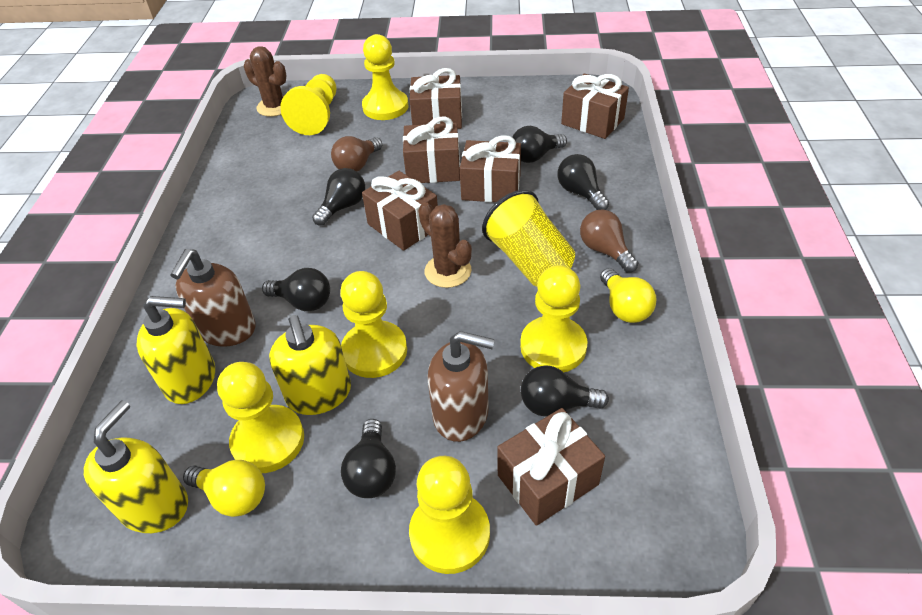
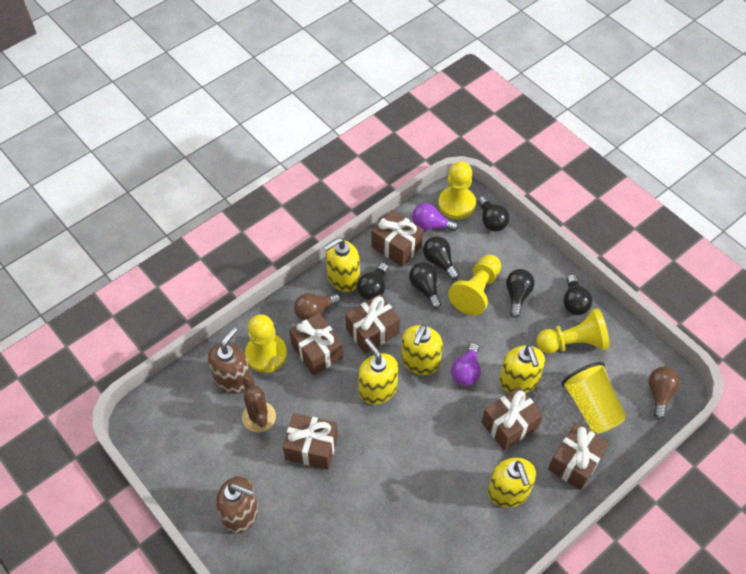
brown cactus: [244,46,286,117] [418,202,472,288] = 2 -> [242,375,276,432] = 1
purple light bulb: none = 0 -> [412,203,458,231] [451,343,481,386] = 2
yellow light bulb: [183,460,265,517] [600,268,657,323] = 2 -> none = 0
yellow pawn: [217,362,304,473] [280,74,336,135] [340,271,407,378] [362,34,408,120] [409,456,490,574] [520,265,588,372] = 6 -> [245,314,287,373] [438,161,476,219] [448,255,501,316] [536,308,609,353] = 4
yellow soap dispenser: [84,400,188,533] [137,296,215,404] [269,315,351,415] = 3 -> [323,237,360,292] [358,338,398,404] [401,324,443,375] [488,458,536,508] [499,345,545,393] = 5

